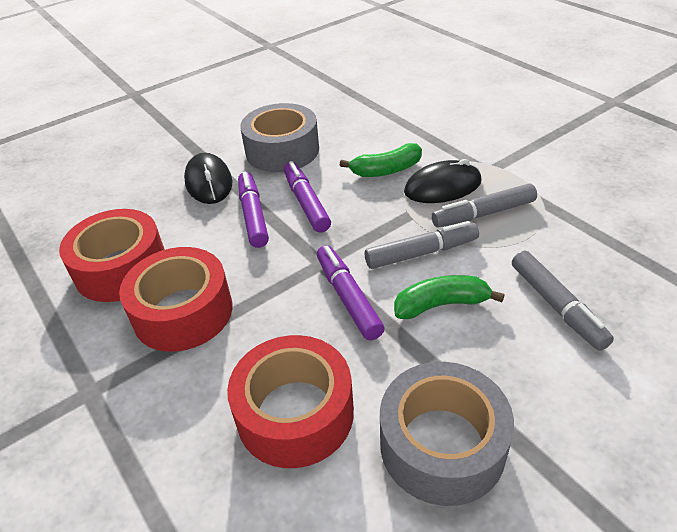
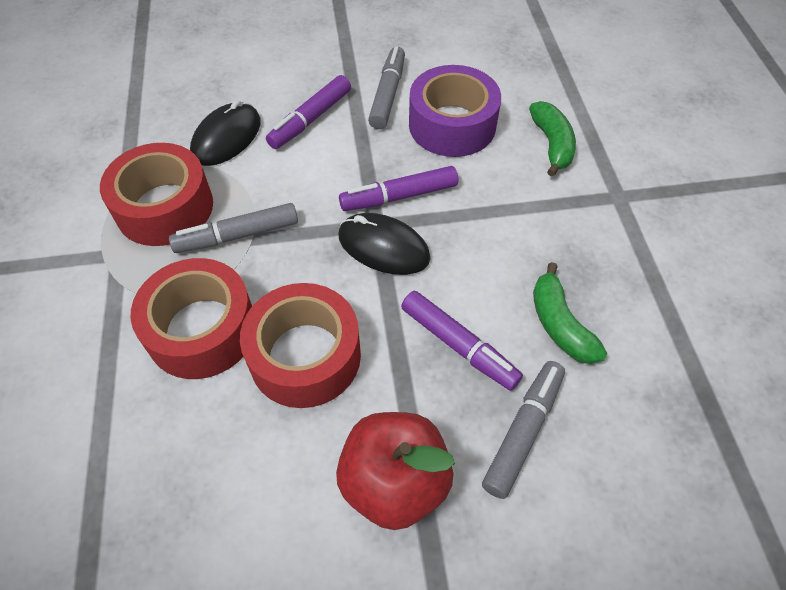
grey tape: [240,103,319,172] [380,362,514,506] = 2 -> none = 0
purple tape: none = 0 -> [409,65,501,157] = 1
red apple: none = 0 -> [336,412,455,530] = 1

